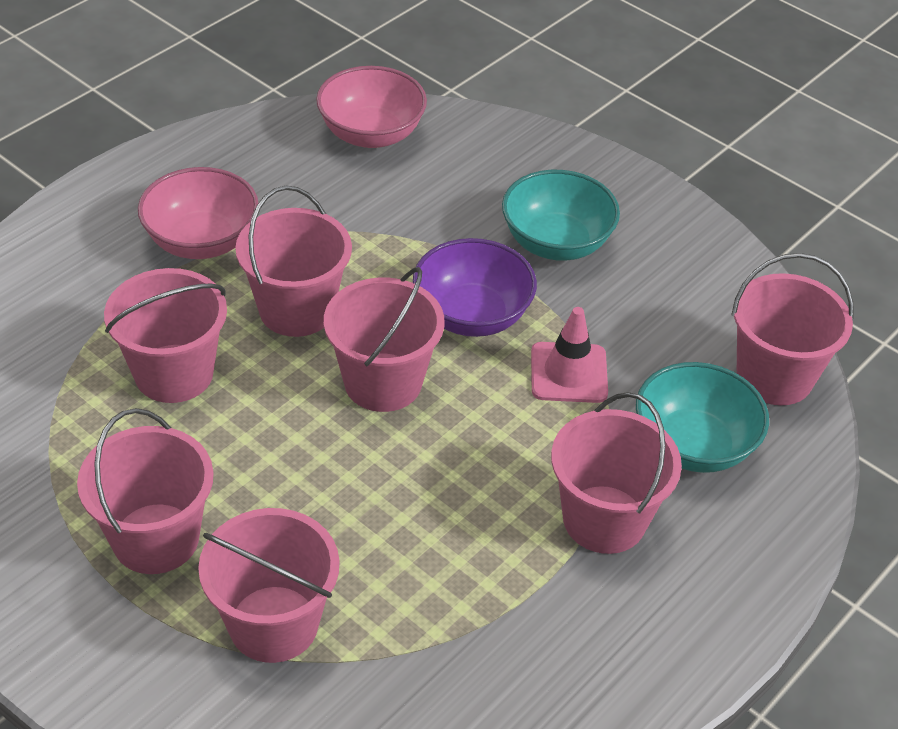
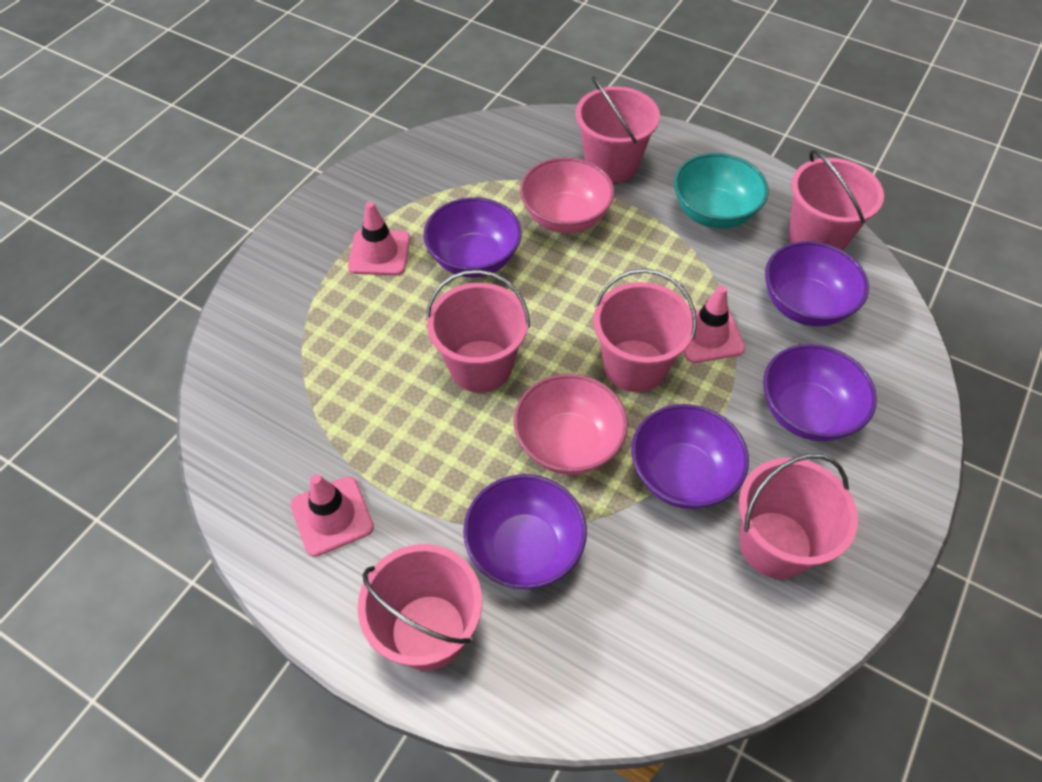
pink bucket: [77,408,214,574] [104,268,227,403] [198,508,339,663] [235,186,352,337] [324,267,445,412] [551,392,682,554] [731,253,853,405] = 7 -> [358,544,482,671] [426,270,530,393] [575,76,660,183] [593,269,697,392] [739,454,858,579] [788,150,884,250] = 6
pink traffic cone: [531,307,608,403] = 1 -> [291,474,374,557] [348,202,410,276] [683,286,745,363] = 3
purple bowl: [413,238,537,337] = 1 -> [423,197,522,277] [463,474,587,589] [631,404,749,509] [763,344,877,441] [765,241,869,326] = 5
turquoise bowl: [502,170,620,261] [636,362,769,473] = 2 -> [674,153,769,229] = 1

